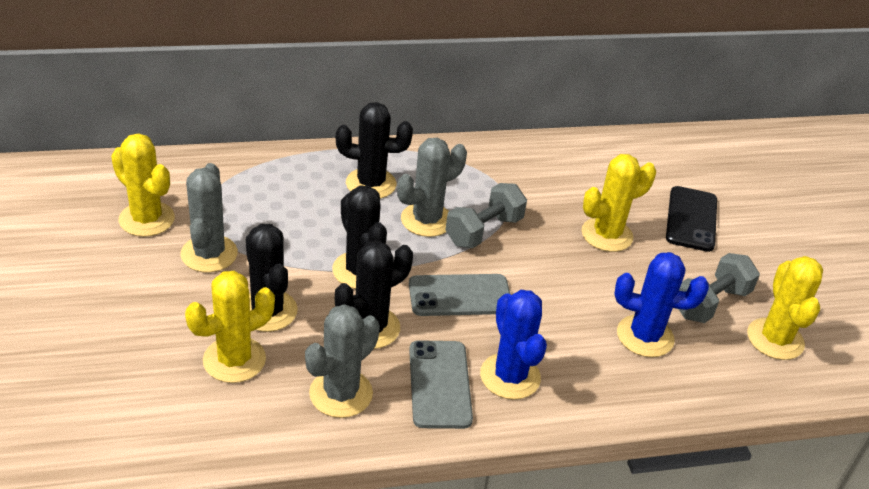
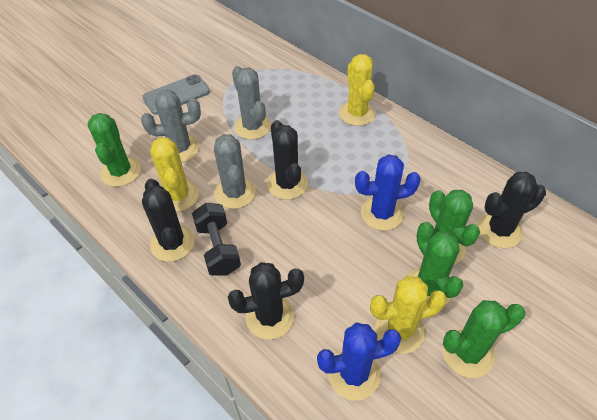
black dumbbell: none = 0 -> [192,203,241,276] = 1
black phone: [666,186,717,252] = 1 -> none = 0
green cactus: none = 0 -> [88,113,141,187] [408,222,463,306] [429,190,480,265] [442,300,525,378] = 4
grey dumbbell: [445,183,527,248] [679,253,760,323] = 2 -> none = 0
grey phone: [409,274,510,316] [409,340,473,429] = 2 -> [142,74,210,115] = 1
yellow cactus: [111,133,175,237] [185,271,275,383] [582,154,656,252] [747,256,823,360] = 4 -> [150,137,199,212] [339,54,376,126] [370,276,447,354] = 3

